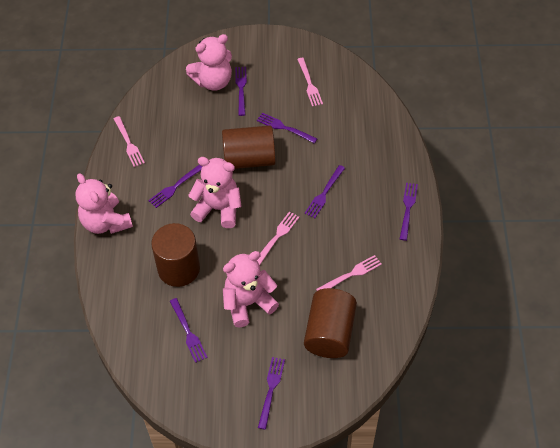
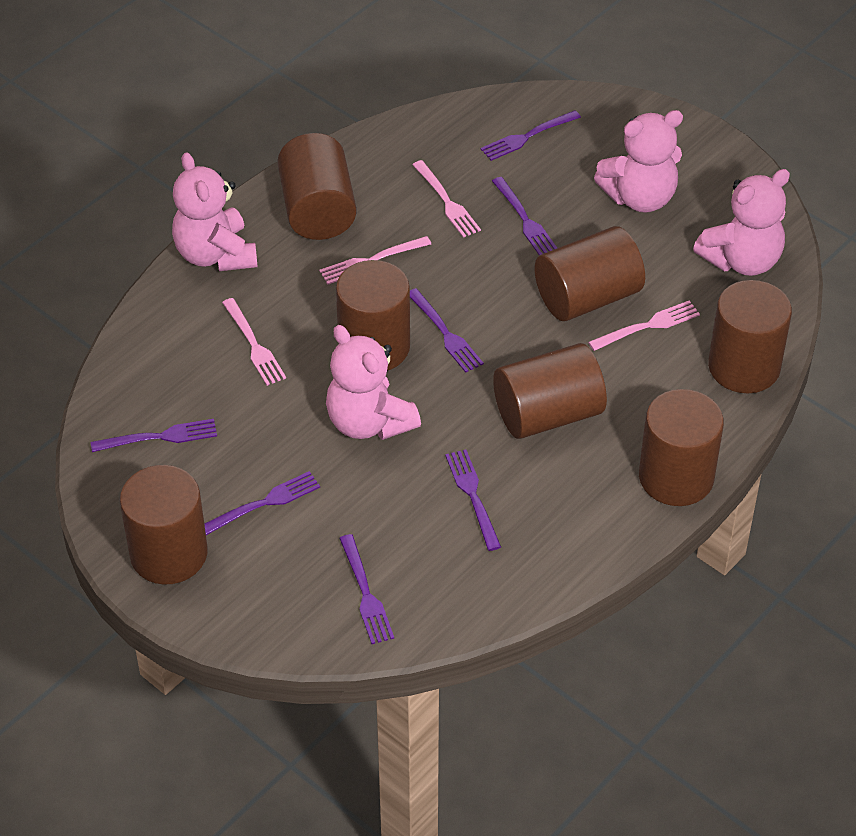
brown cylinder: [151,223,200,287] [222,125,276,169] [304,288,357,358] = 3 -> [120,465,207,585] [277,133,357,240] [336,260,410,371] [493,343,607,439] [534,226,645,321] [639,389,724,506] [708,280,792,393] = 7

